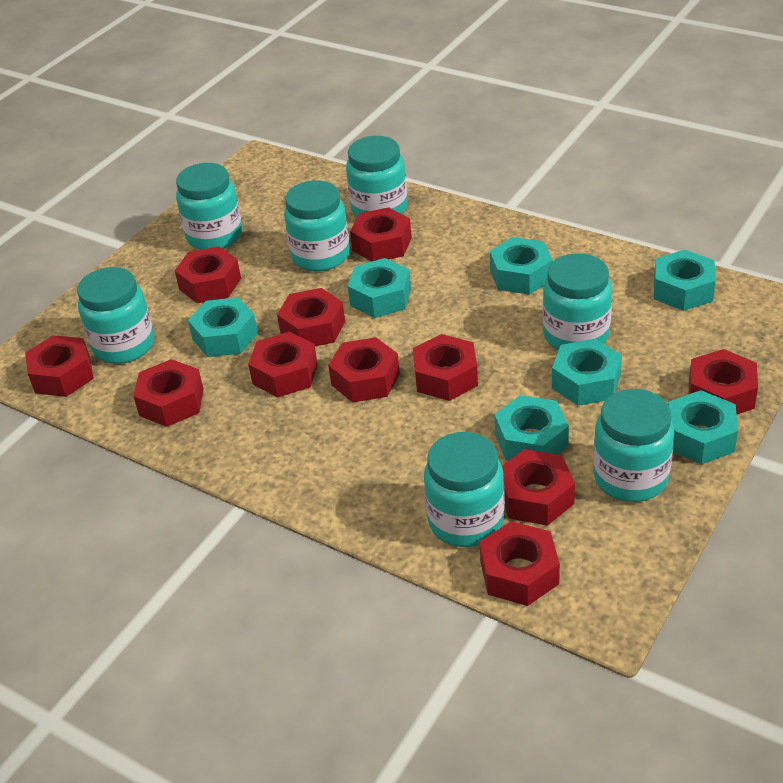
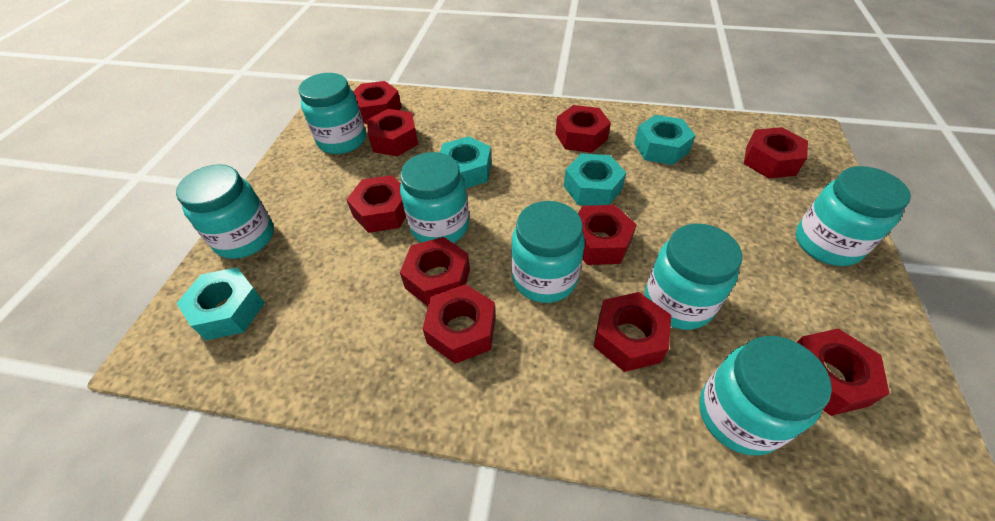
red nut: [25,335,94,397] [133,359,204,427] [175,246,241,303] [248,332,318,398] [277,288,345,346] [328,337,400,403] [350,207,412,262] [413,334,478,401] [480,521,560,606] [502,449,575,526] [689,349,758,414] = 11 -> [346,175,406,233] [353,81,402,124] [367,109,418,156] [400,237,470,306] [423,284,496,364] [556,105,611,153] [578,205,637,265] [594,292,671,372] [744,127,808,179] [797,328,890,416] = 10
turquoise nut: [188,298,258,357] [348,258,411,318] [490,237,553,295] [494,395,569,461] [552,339,622,406] [654,250,716,311] [668,390,738,465] = 7 -> [176,267,265,341] [440,136,491,188] [564,154,626,206] [634,115,696,165] = 4

